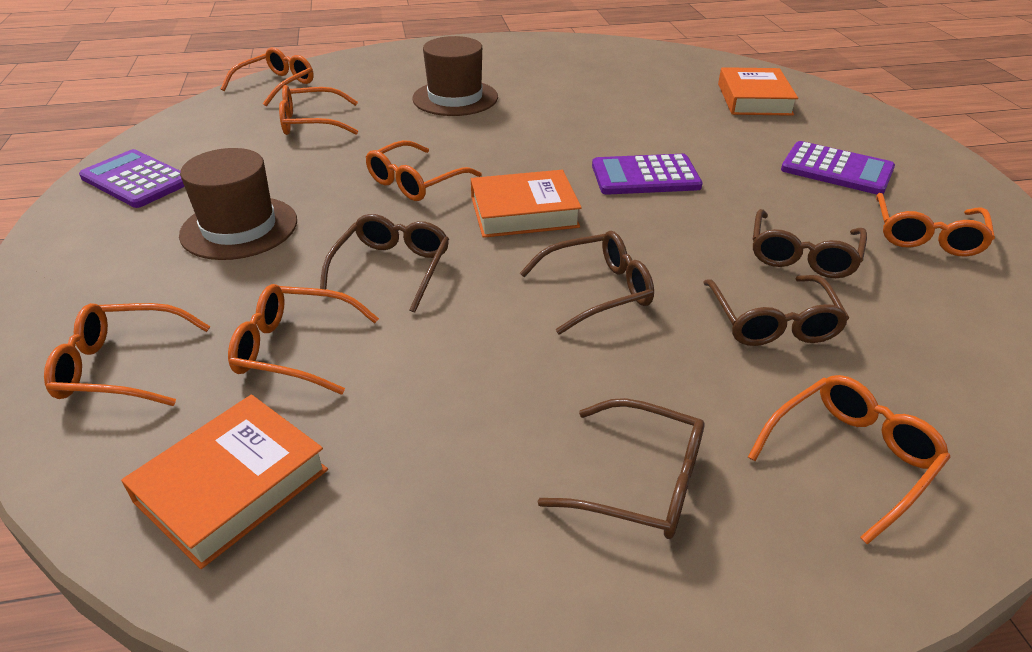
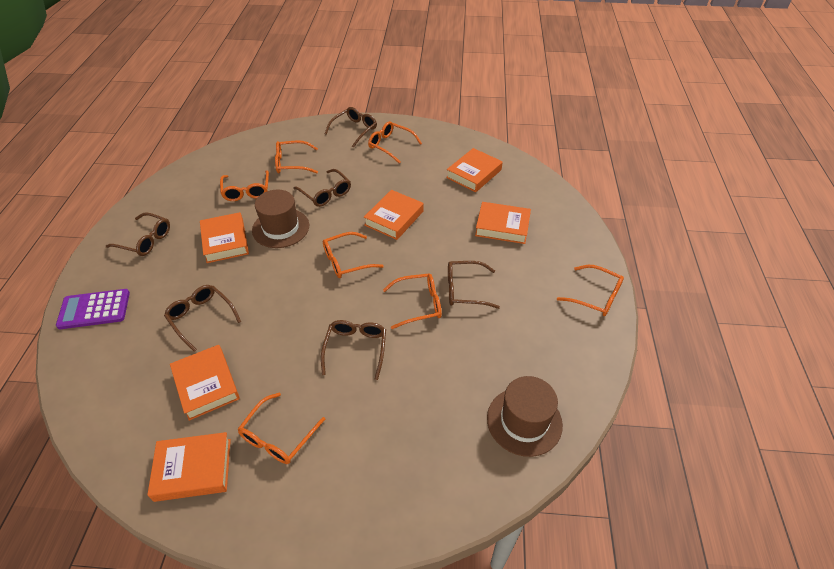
brown glasses: [320,214,449,313] [520,231,654,335] [538,398,705,539] [703,275,849,346] [753,209,867,278] = 5 -> [106,212,170,256] [164,285,241,352] [293,169,351,207] [321,320,386,380] [324,107,377,148] [448,261,500,309] = 6
orange book: [121,395,328,569] [471,170,582,238] [718,67,798,116] = 3 -> [147,432,231,502] [170,345,240,421] [200,212,249,263] [364,190,424,240] [446,148,503,192] [475,202,531,244] = 6
purple calculator: [79,149,185,208] [592,154,703,195] [781,141,895,195] = 3 -> [56,289,130,329] = 1

